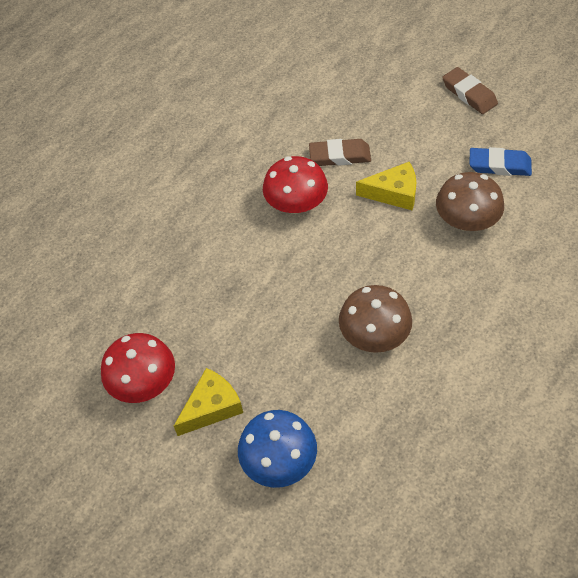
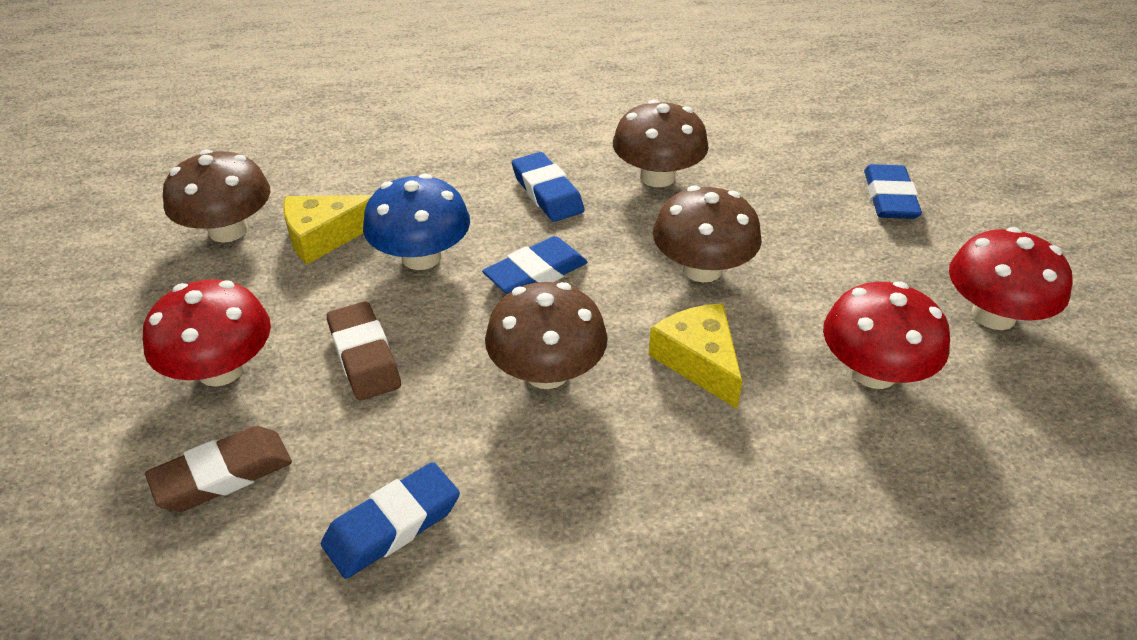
blue eraser: [469,147,532,176] = 1 -> [321,462,460,579] [482,236,588,294] [512,152,584,222] [864,164,922,219] = 4
brown mushroom: [339,285,412,353] [436,172,504,231] = 2 -> [163,149,270,243] [485,282,608,389] [613,99,708,187] [653,185,762,282] = 4
red mushroom: [101,333,175,403] [263,156,328,214] = 2 -> [143,279,271,387] [823,281,950,389] [949,227,1072,330] = 3

